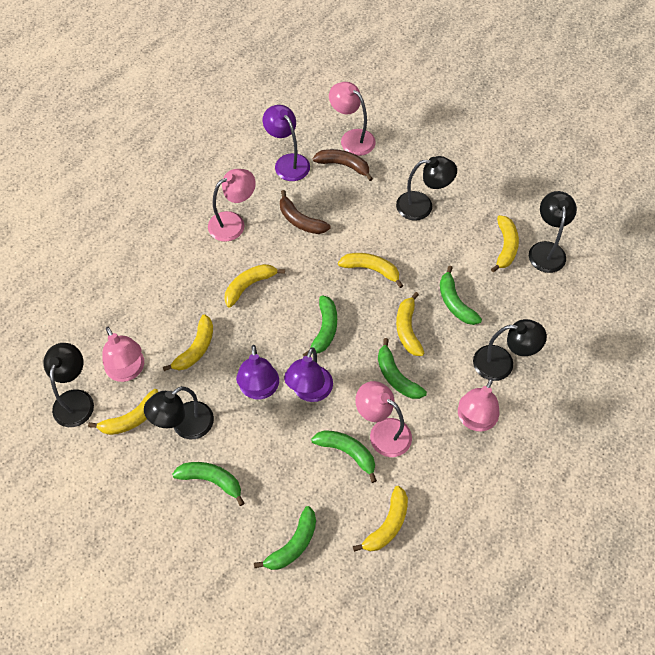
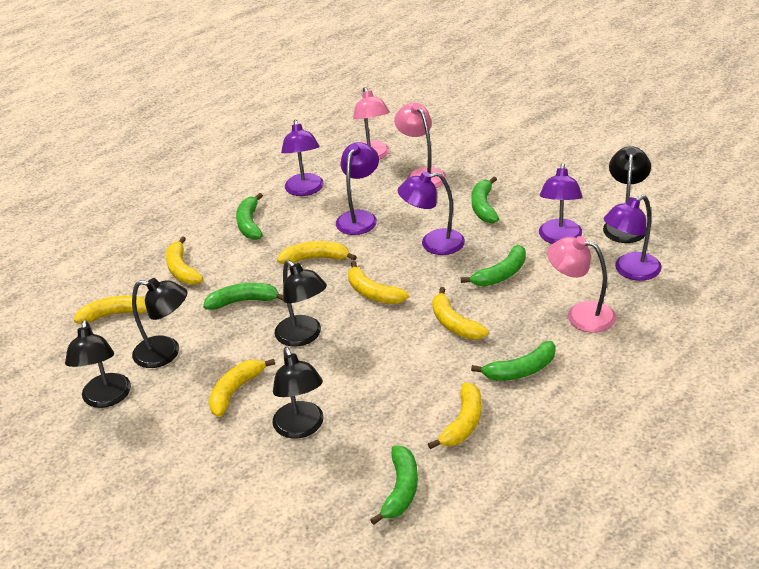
brown banana: [280,190,330,234] [313,149,373,181] = 2 -> none = 0
pink lamp: [102,327,144,382] [208,169,256,242] [329,82,376,156] [355,381,412,457] [458,378,500,431] = 5 -> [353,87,390,160] [394,103,447,188] [547,236,616,333] = 3
purple lamp: [236,345,279,400] [263,105,310,181] [284,347,333,402] = 3 -> [281,120,324,196] [336,142,379,235] [397,172,465,255] [539,163,582,244] [604,195,662,281] = 5

